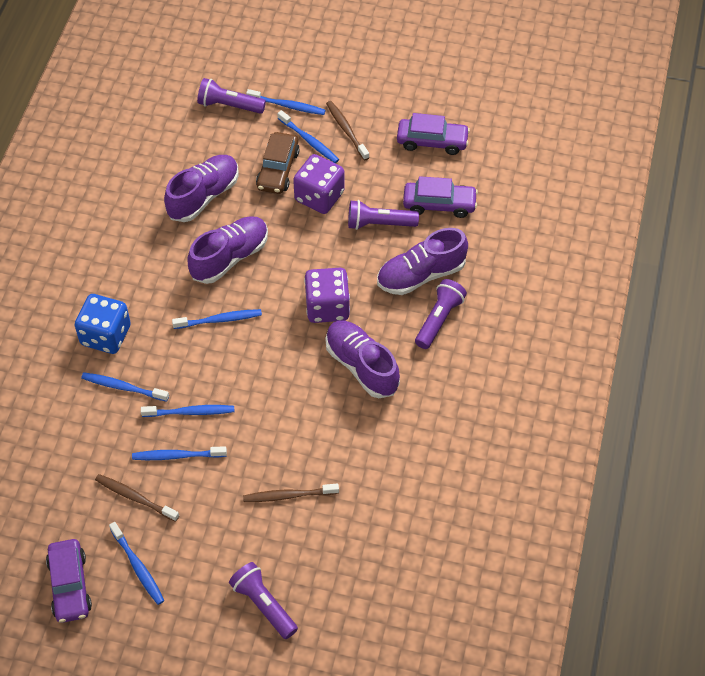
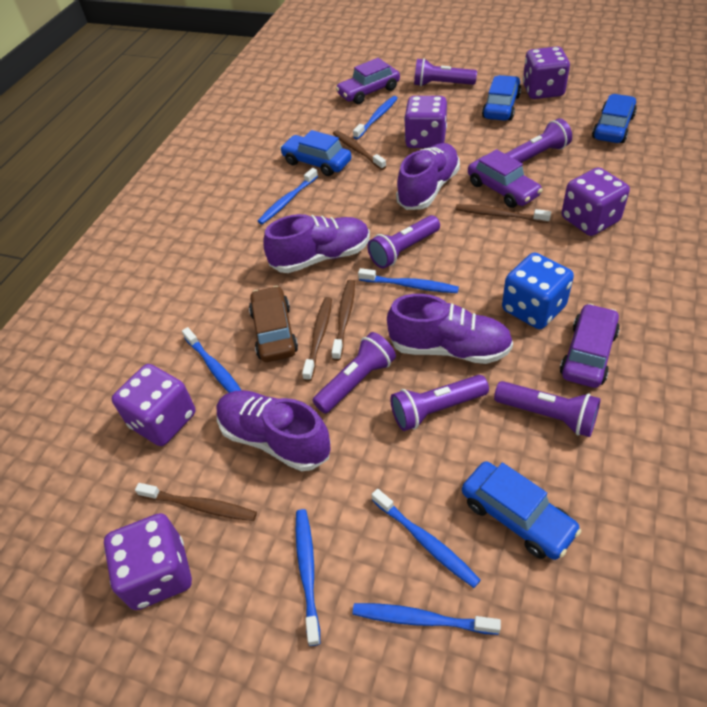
blue car: none = 0 -> [280,130,351,176] [462,461,581,560] [482,75,521,121] [592,94,637,143] = 4
brown toothbrush: [95,474,179,522] [243,483,339,502] [326,101,370,161] = 3 -> [135,483,257,521] [302,297,332,381] [332,280,355,361] [333,130,386,170] [455,204,551,223] = 5
purple dice: [293,154,345,214] [304,268,350,323] = 2 -> [104,513,192,610] [112,364,196,446] [404,96,447,148] [523,46,570,99] [561,167,630,236] = 5
purple flashlight: [197,78,266,114] [229,562,298,639] [348,200,419,230] [415,279,467,349] = 4 -> [312,332,396,414] [367,215,440,268] [391,375,489,431] [414,58,477,86] [494,381,601,437] [505,118,572,163] = 6

